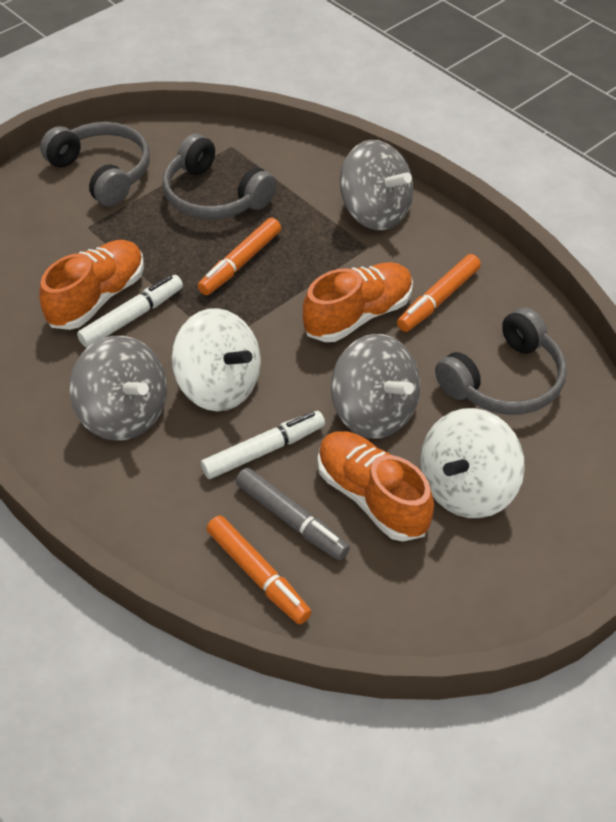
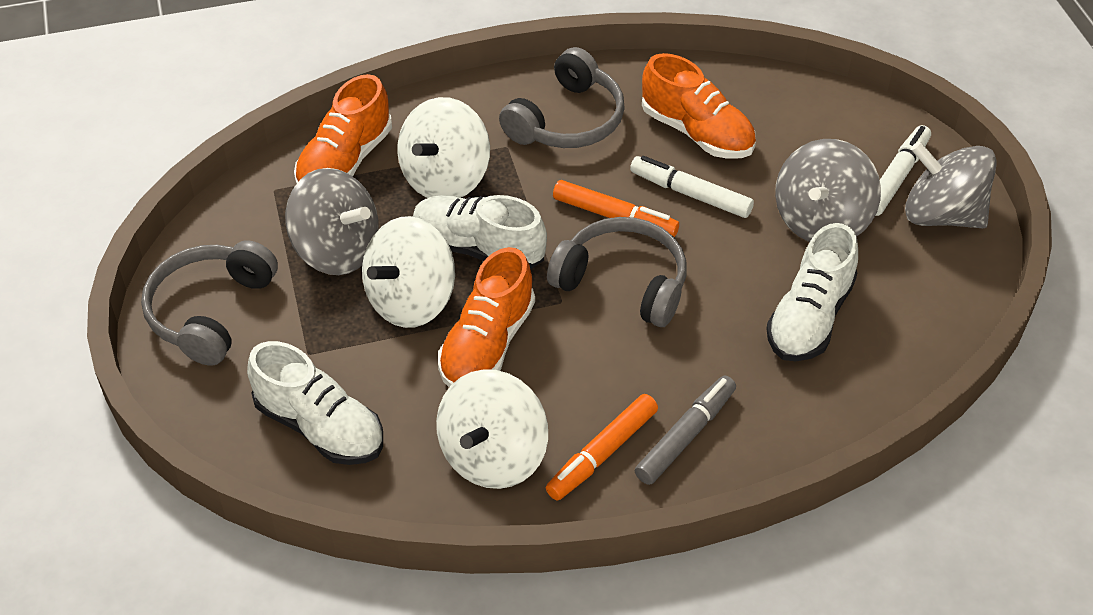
orange marker: [198,218,281,295] [206,516,312,624] [397,254,481,332] = 3 -> [546,394,658,501] [553,180,679,237] = 2
white shoe: none = 0 -> [247,341,383,465] [413,195,547,269] [766,223,858,361] = 3
white spinning top: [171,308,261,411] [421,408,525,518] = 2 -> [362,216,455,328] [397,97,490,198] [436,369,548,489] = 3

